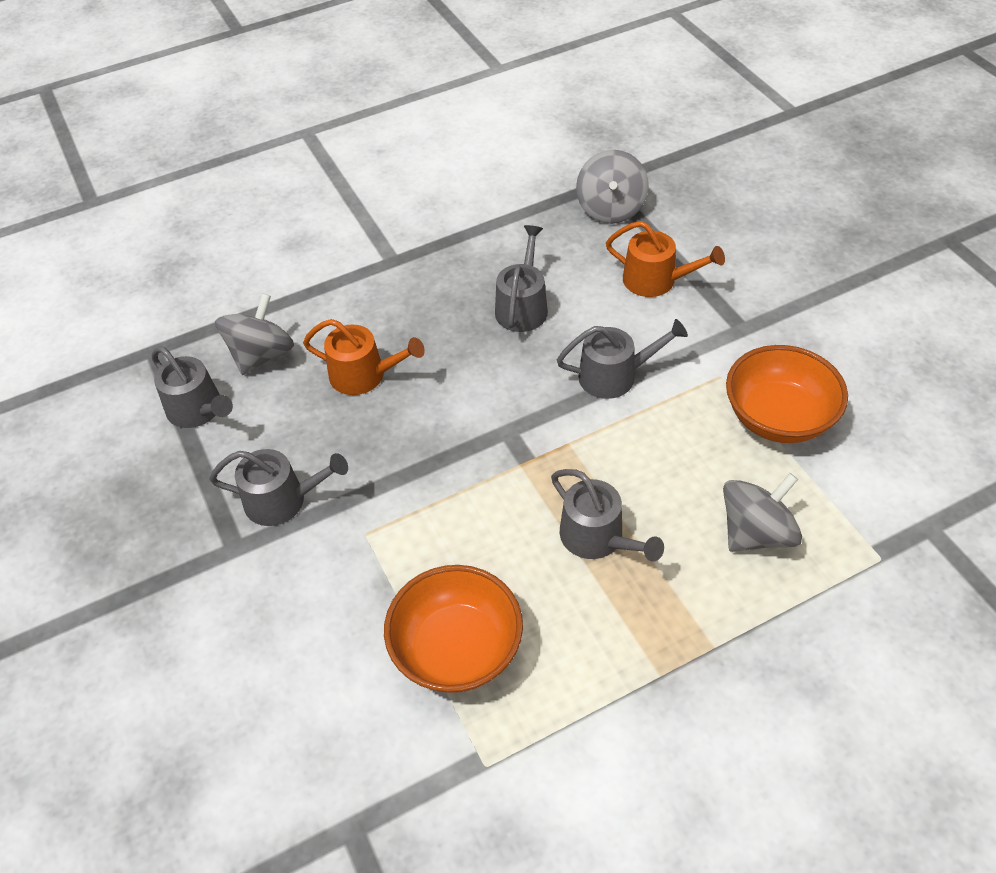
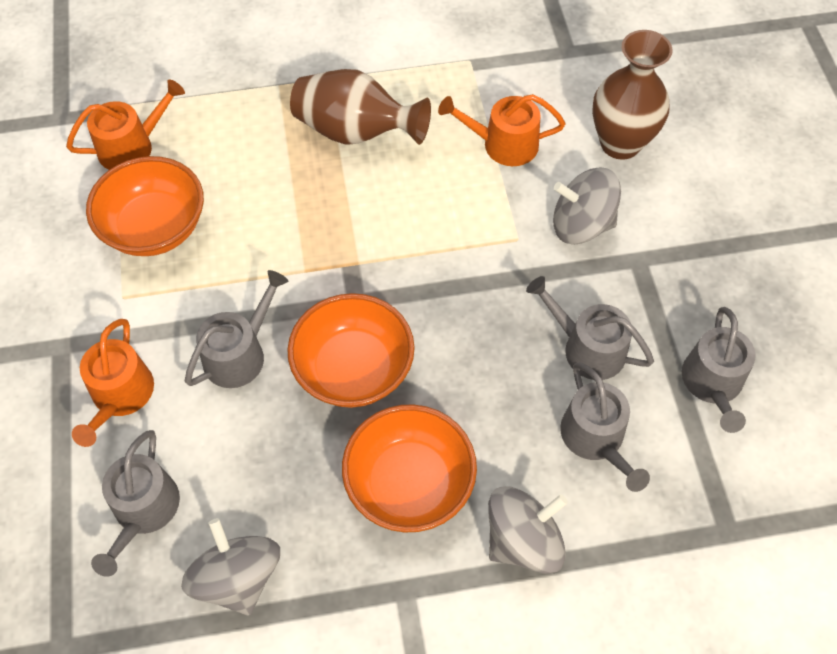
brown vase: none = 0 -> [290,69,431,145] [592,30,673,160] = 2
orange bowl: [384,565,523,693] [726,345,848,443] = 2 -> [86,156,204,256] [287,293,415,408] [342,404,477,532] = 3
orange watering can: [303,319,425,395] [606,221,725,297] = 2 -> [66,79,185,170] [72,319,154,447] [438,94,565,166] = 3

